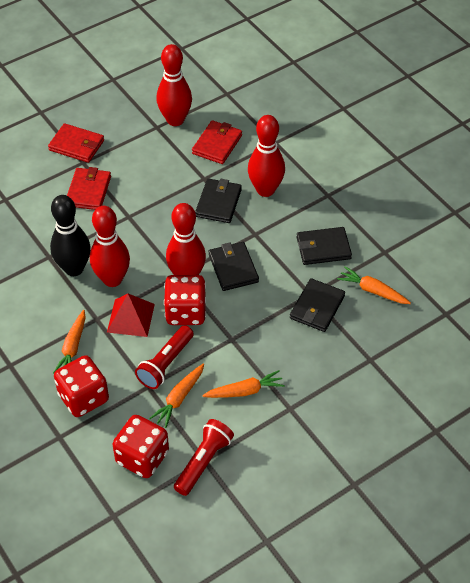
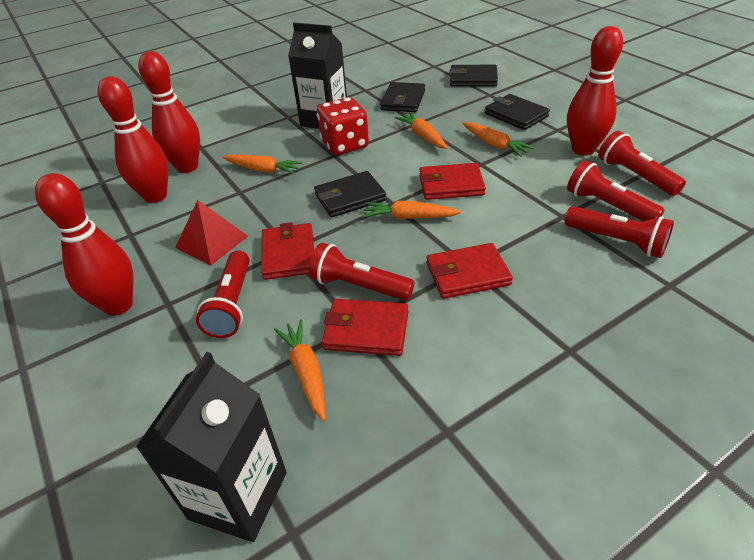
black bowling pin: [50,195,91,276] = 1 -> none = 0
black carton: none = 0 -> [136,352,287,542] [288,23,347,129] = 2
orange carrot: [53,310,86,374] [149,363,204,428] [202,370,285,398] [337,266,411,304] = 4 -> [222,154,302,174] [274,319,326,421] [362,201,461,219] [394,112,448,149] [462,122,534,157] = 5
red dice: [54,355,109,417] [112,415,169,478] [164,275,206,325] = 3 -> [317,97,369,155] = 1
red flashlight: [135,325,194,389] [174,419,234,496] = 2 -> [196,250,250,338] [309,243,414,301] [565,206,674,258] [567,160,665,222] [598,131,686,196] = 5
red wallet: [48,123,104,163] [67,167,111,210] [192,120,242,164] = 3 -> [261,222,314,280] [322,299,408,356] [420,163,486,200] [427,243,513,299] = 4

